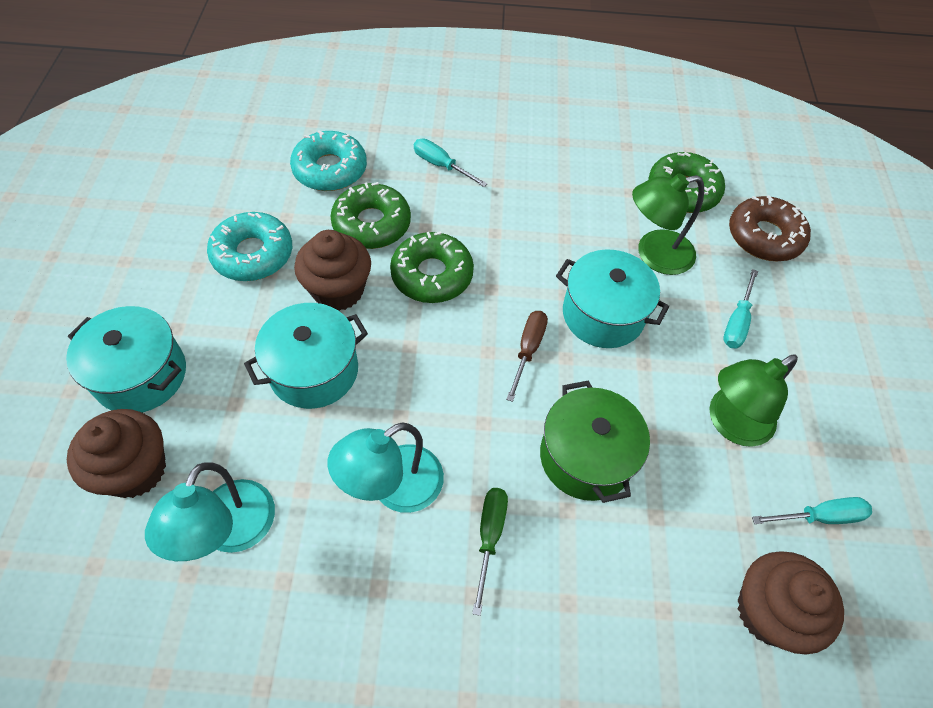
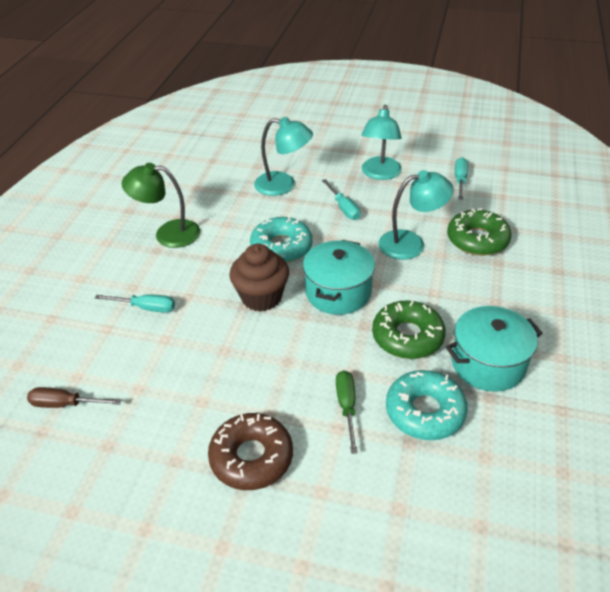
brown cupcake: [67,409,166,498] [294,230,371,311] [737,551,844,655] = 3 -> [229,244,289,312] = 1
green donut: [330,182,411,249] [390,231,474,303] [648,152,725,213] = 3 -> [372,300,446,359] [447,208,512,256] = 2
green lamp: [632,173,704,275] [709,354,798,447] = 2 -> [122,163,200,248] = 1
green pot: [540,380,650,503] = 1 -> none = 0
turquoise lamp: [145,462,275,561] [327,422,444,513] = 2 -> [254,117,313,196] [362,105,402,180] [378,170,454,260] = 3
turquoise pot: [66,306,186,413] [244,303,368,409] [556,249,669,348] = 3 -> [303,240,375,315] [446,306,543,392] = 2

